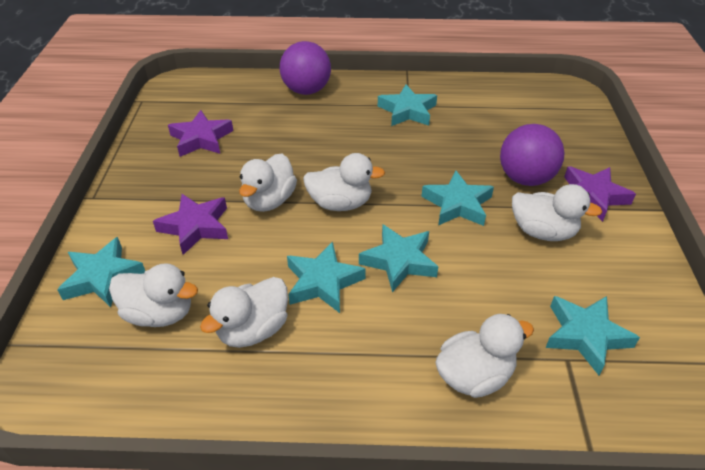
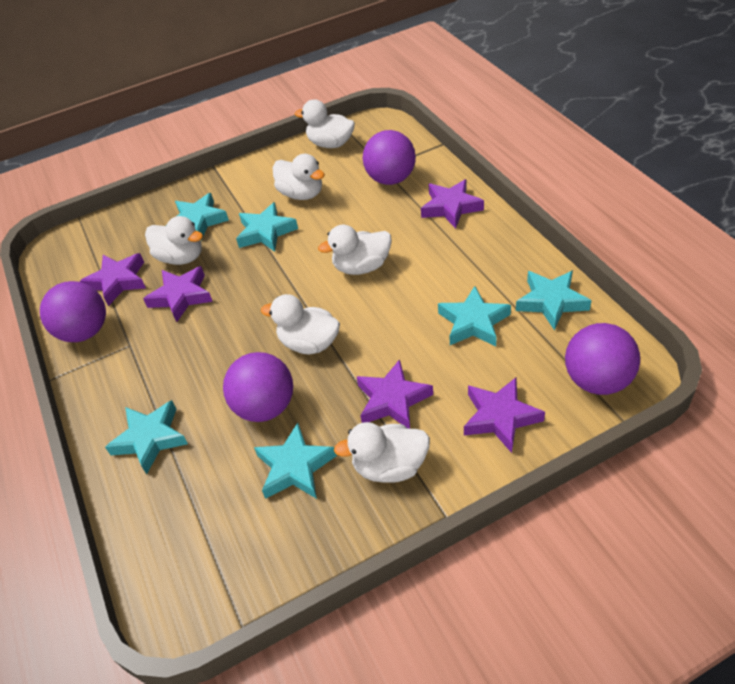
purple ball: [280,41,331,95] [500,124,565,186] = 2 -> [40,281,106,342] [223,352,293,422] [363,130,416,185] [565,323,640,395] = 4
purple star: [153,194,228,255] [168,110,233,157] [564,166,636,222] = 3 -> [80,253,146,306] [143,266,213,322] [356,359,433,429] [421,179,484,229] [464,378,545,453] = 5

